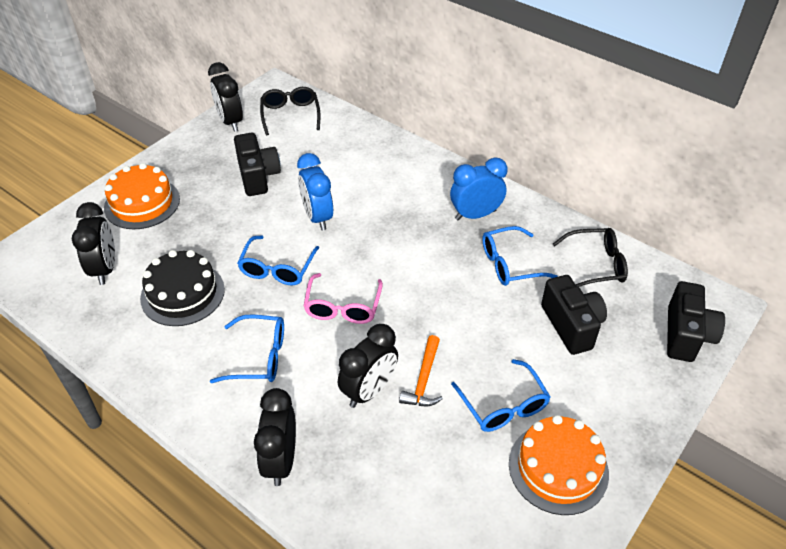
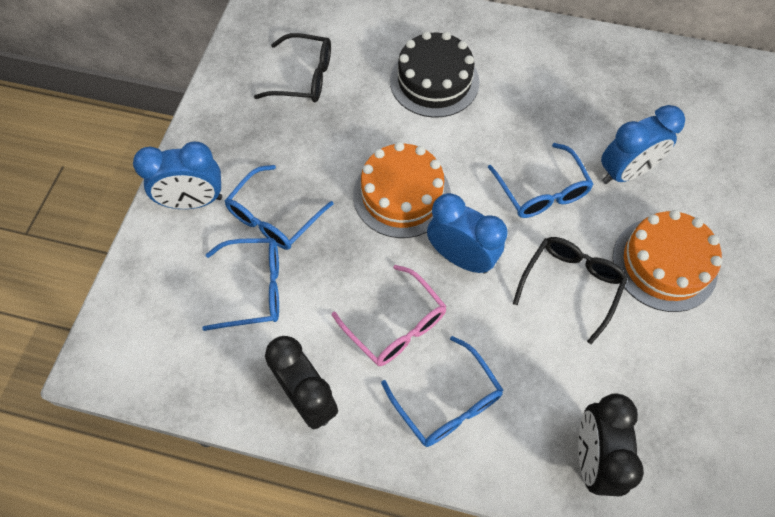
black camera: [234,133,281,196] [541,275,607,355] [667,281,725,362] = 3 -> none = 0
black clock: [72,202,115,285] [208,62,243,132] [254,388,296,486] [338,324,398,408] = 4 -> [265,336,338,430] [578,393,644,496] = 2
blue clock: [297,153,333,231] [450,157,507,221] = 2 -> [133,142,222,209] [427,193,507,273] [601,105,685,184] = 3
orange hammer: [399,335,443,406] = 1 -> none = 0

